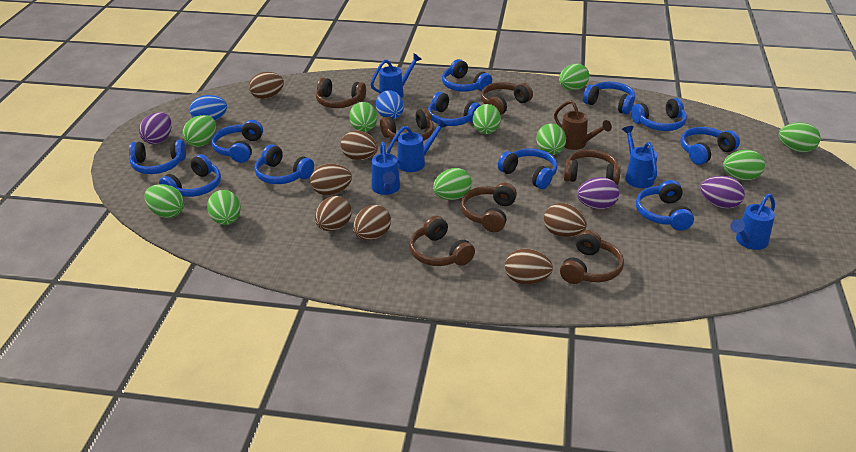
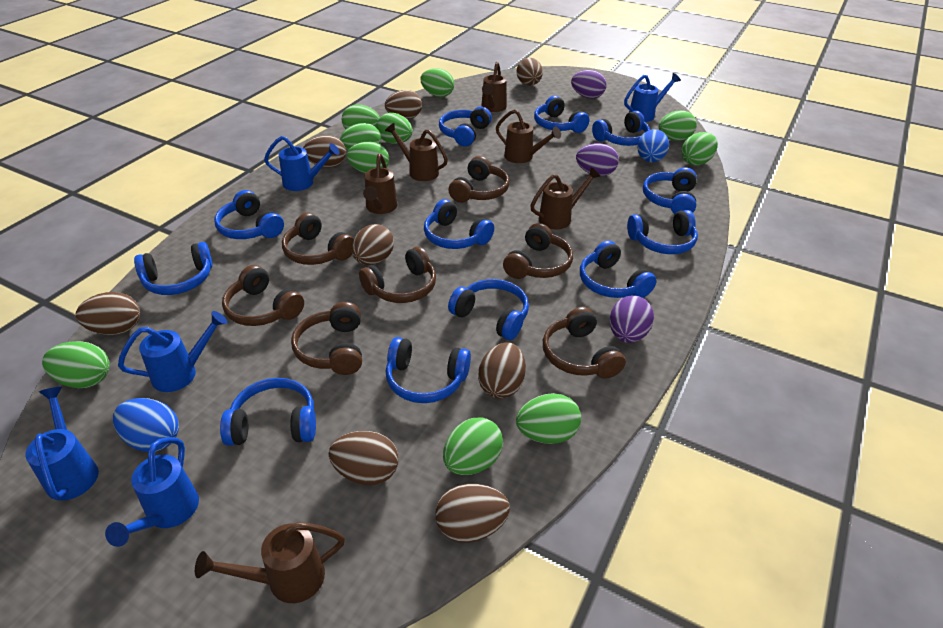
blue headphones: [129,140,186,174] [159,154,221,197] [211,120,263,163] [254,144,314,184] [428,92,481,126] [442,59,492,92] [498,148,557,189] [583,82,635,115] [631,98,687,131] [636,180,694,231] [680,127,740,165] = 11 -> [134,242,213,295] [214,190,284,239] [220,378,316,446] [386,337,471,403] [424,199,494,249] [439,107,492,147] [448,279,529,340] [534,95,589,133] [580,240,657,298] [592,111,650,146] [627,210,698,254] [643,167,697,214] = 12
brown egg: [249,72,284,99] [310,164,352,195] [315,196,352,231] [341,130,378,160] [353,205,391,240] [505,249,553,284] [544,203,587,237] = 7 -> [76,292,140,335] [303,135,346,168] [329,431,399,485] [352,224,394,265] [385,90,422,119] [435,484,510,543] [478,342,526,399] [517,57,543,86] = 8
brown watering can: [554,100,612,150] = 1 -> [195,522,345,603] [363,154,398,214] [385,123,448,181] [481,62,507,112] [496,109,561,163] [530,167,601,229] = 6

